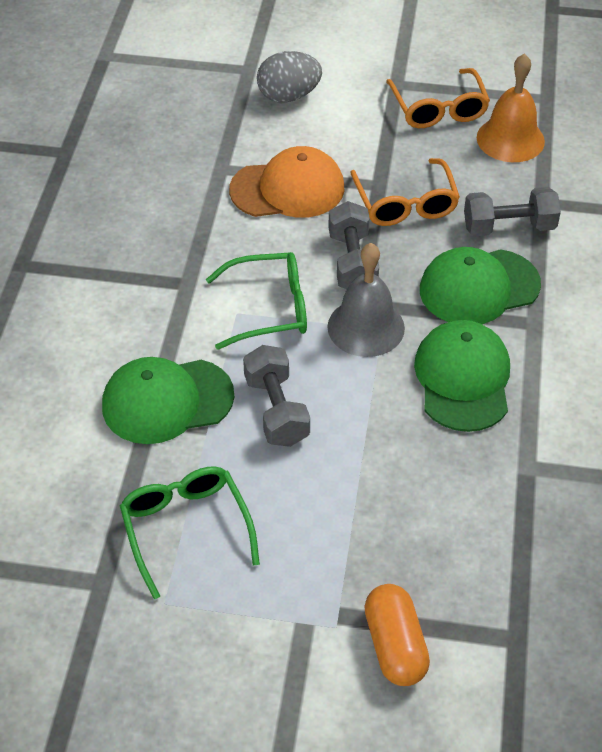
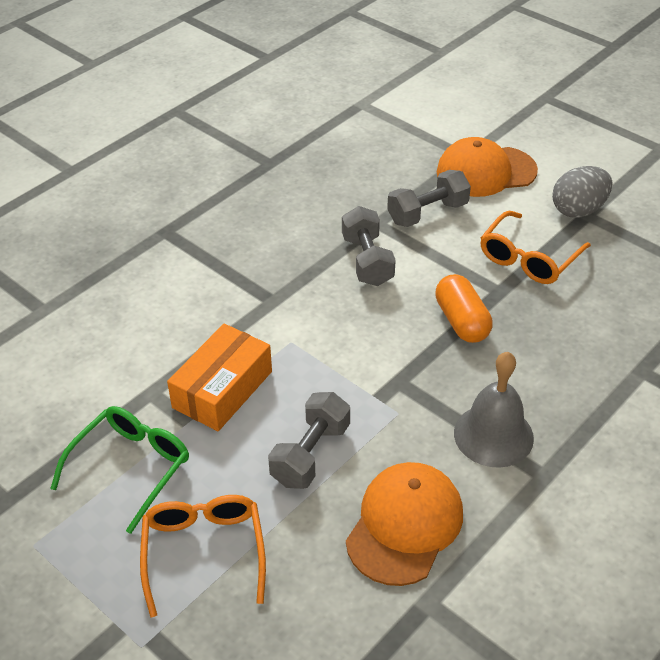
green cap: [102,357,234,444] [414,320,510,432] [420,247,541,324] = 3 -> none = 0
green glasses: [120,466,260,599] [206,252,307,350] = 2 -> [50,406,189,534] = 1
orange bell: [477,53,545,162] = 1 -> none = 0
orange box: none = 0 -> [167,324,272,431] = 1
orange cap: [229,146,345,218] = 1 -> [346,462,463,586] [437,137,538,197] = 2

